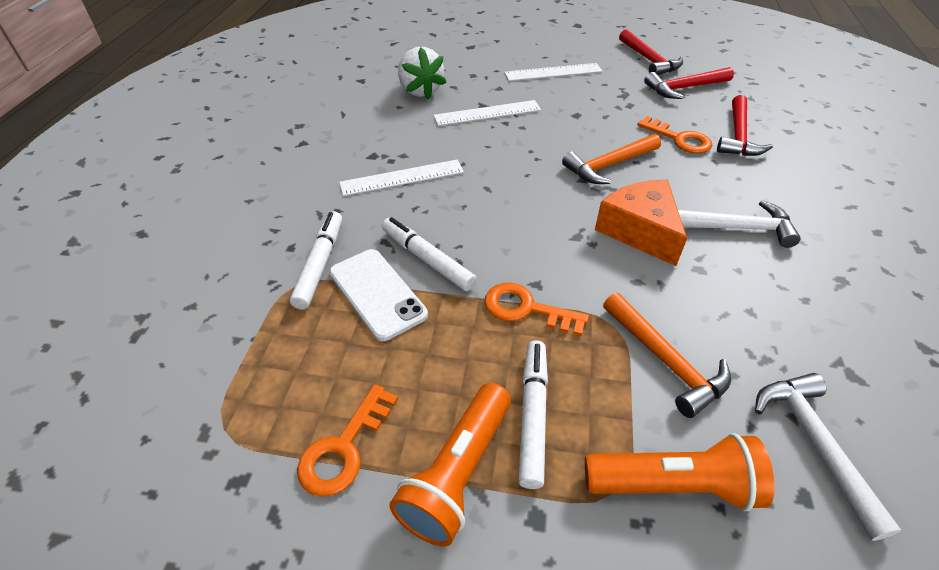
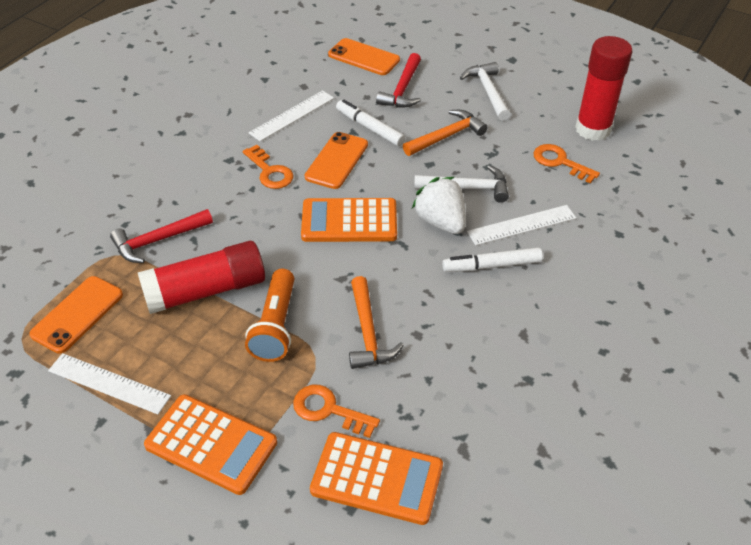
orange calculator: none = 0 -> [144,394,277,495] [301,198,397,242] [310,432,443,525] = 3
orange cheese: [595,179,687,266] = 1 -> none = 0
orange flashlight: [389,383,511,547] [585,433,774,511] = 2 -> [245,269,294,362] = 1
orange phone: none = 0 -> [29,276,123,354] [305,132,368,189] [328,38,400,75] = 3
red glue stick: none = 0 -> [138,241,265,314] [575,36,633,141] = 2
red hammer: [619,29,683,75] [644,67,734,99] [717,95,773,156] = 3 -> [110,209,213,263] [376,53,421,107] = 2
white marker: [290,211,342,310] [382,217,477,291] [518,341,548,489] = 3 -> [336,100,405,146] [442,247,543,272] = 2
white phone: [329,249,428,341] = 1 -> none = 0

